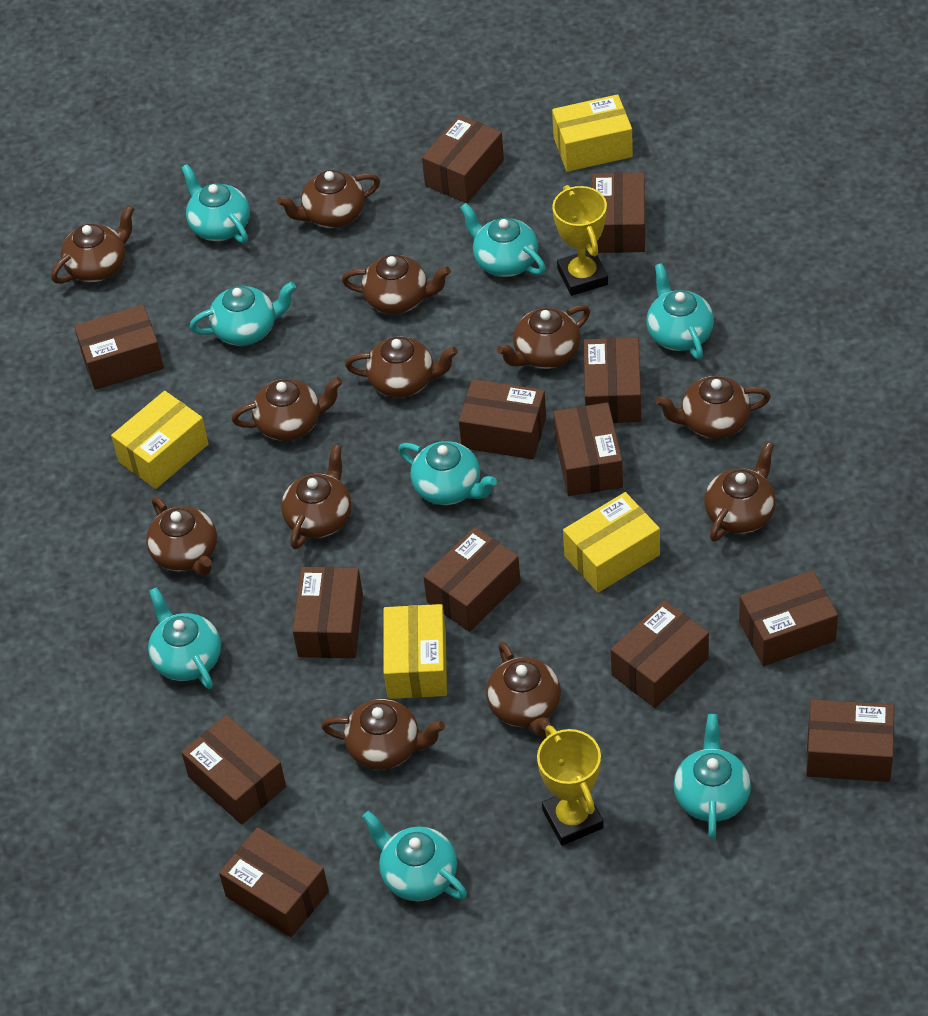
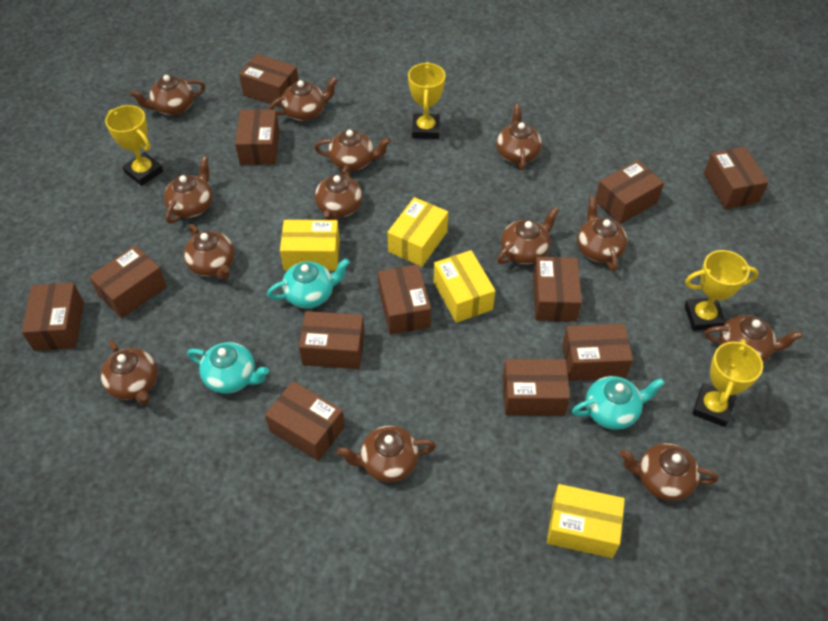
brown box: [74,305,164,390] [181,715,286,825] [219,827,329,937] [293,567,363,658] [422,115,504,203] [423,527,520,632] [459,379,546,459] [553,402,623,496] [584,338,641,423] [592,172,645,253] [611,600,709,708] [739,570,838,666] [806,699,894,782] = 13 -> [22,283,84,351] [89,245,167,318] [235,109,279,165] [239,54,299,108] [265,381,345,461] [299,311,365,369] [378,264,431,335] [503,359,570,415] [533,257,582,322] [562,324,633,381] [596,160,664,224] [704,147,769,209] = 12
brown teapot: [51,205,134,284] [146,496,217,576] [232,377,342,441] [277,170,380,228] [281,444,352,549] [322,699,445,770] [342,255,451,314] [345,336,458,398] [486,642,561,737] [497,305,590,369] [656,376,771,439] [704,442,776,542] = 12 -> [101,339,158,405] [130,75,205,115] [164,156,213,224] [184,224,235,279] [269,76,338,121] [314,130,391,171] [315,165,363,220] [337,426,436,482] [496,104,542,171] [497,207,559,264] [577,196,627,271] [620,443,718,501] [704,315,803,362] = 13
turquoise teapot: [148,587,221,689] [181,164,250,243] [190,282,296,346] [362,811,467,901] [398,441,497,505] [460,203,546,277] [646,263,714,360] [673,714,751,839] = 8 -> [187,342,269,394] [267,259,350,308] [572,376,665,430] = 3
yellow trophy: [537,725,604,846] [553,185,608,296] = 2 -> [105,105,163,186] [408,62,446,139] [684,250,759,331] [692,339,763,427] = 4

